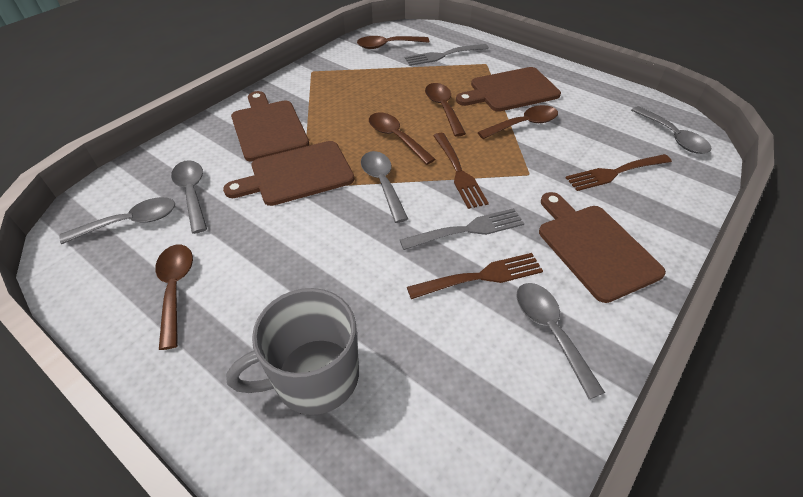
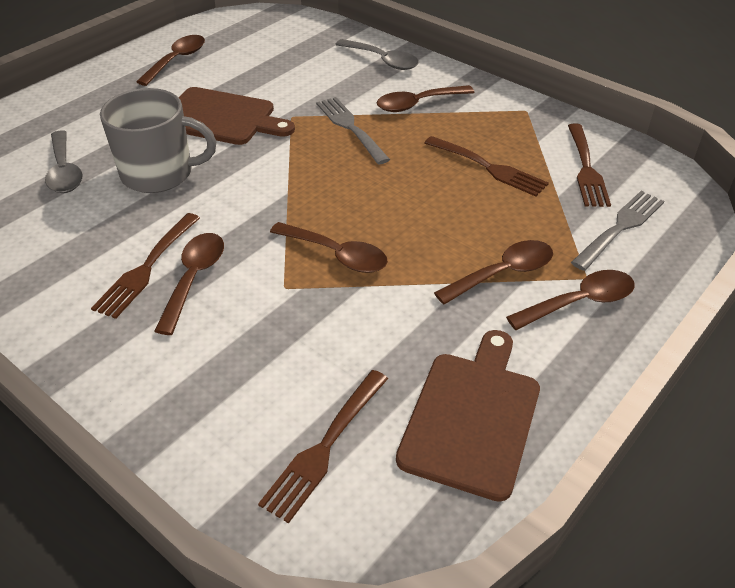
brown cutting board: [223,141,355,206] [231,91,309,161] [456,67,561,112] [539,192,666,303] = 4 -> [179,87,295,145] [396,330,540,502] = 2
brown fork: [407,253,543,299] [433,133,489,209] [566,154,672,191] = 3 -> [91,213,200,319] [258,370,388,523] [425,136,549,197] [568,124,611,207] = 4
brown spoon: [155,245,193,350] [357,36,429,49] [369,113,436,165] [425,83,466,137] [478,105,558,139] = 5 -> [136,35,205,86] [154,233,224,335] [270,222,388,273] [377,85,474,112] [434,240,553,305] [506,270,635,330] = 6
grey spoon: [60,197,175,244] [171,160,207,234] [361,151,408,223] [516,283,605,399] [631,106,711,154] = 5 -> [45,130,82,193] [335,39,419,70] = 2

